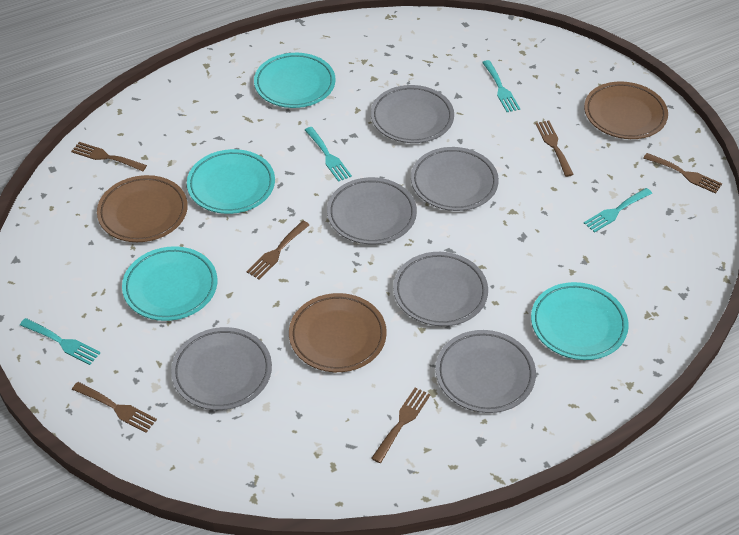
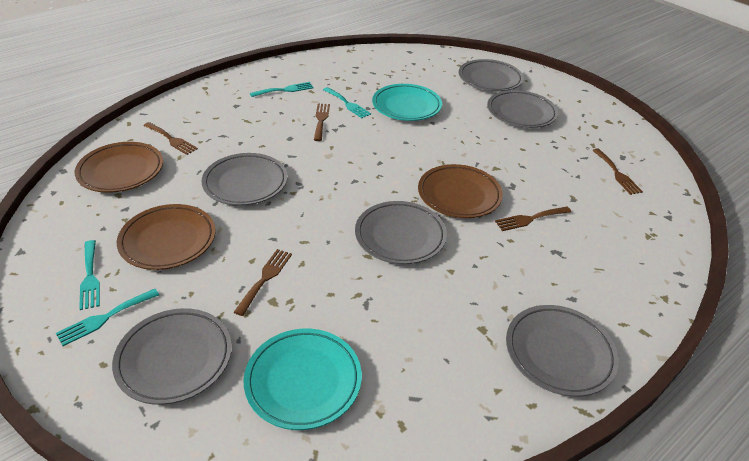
brown fork: [71,142,147,171] [72,382,157,433] [246,221,309,279] [371,387,430,463] [535,121,574,177] [643,153,722,194] = 6 -> [143,122,198,155] [234,249,292,316] [314,104,330,141] [495,207,571,231] [592,148,643,195] = 5
turquoise plate: [122,246,217,321] [187,149,275,214] [254,53,335,108] [531,282,629,360] = 4 -> [244,329,362,430] [372,84,442,121] = 2

